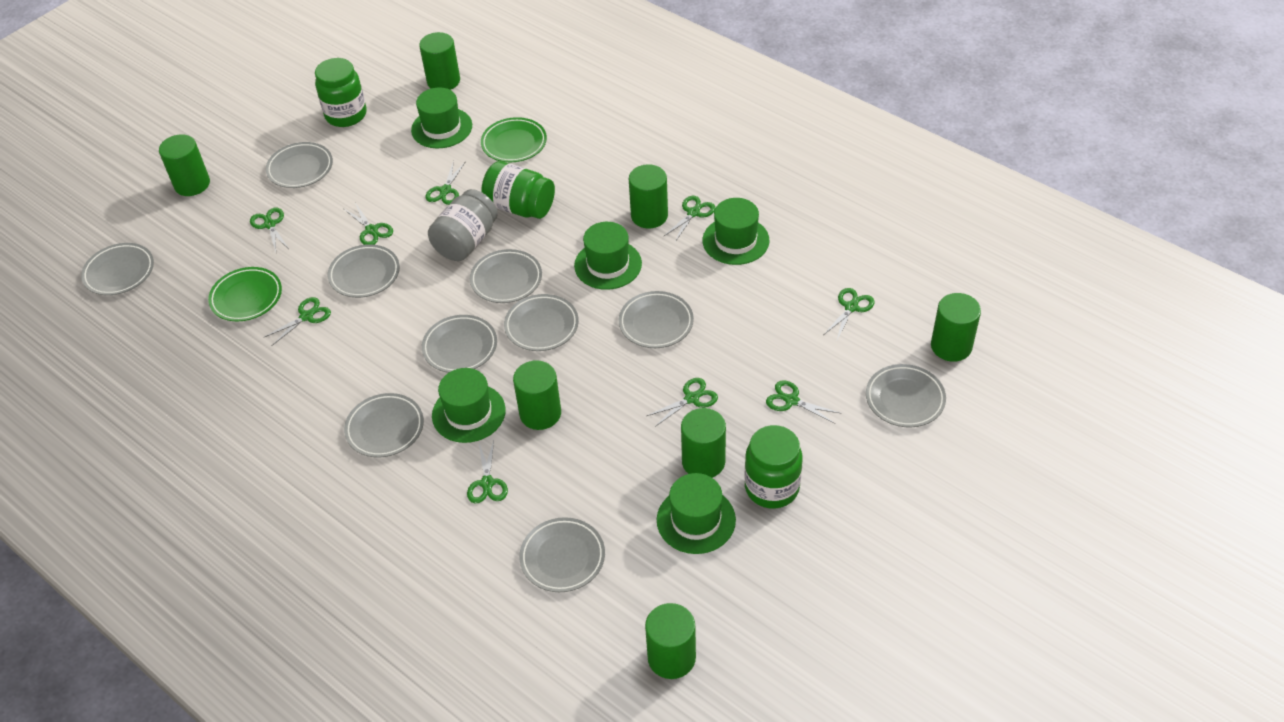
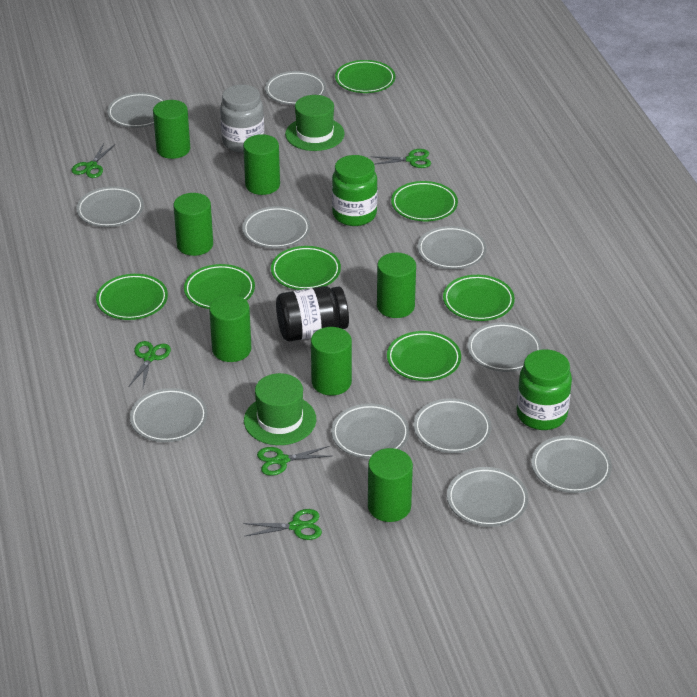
black jar: none = 0 -> [276,286,349,341] = 1
green hat: [411,87,472,148] [432,368,506,443] [574,222,642,290] [657,473,736,554] [702,198,770,265] = 5 -> [244,373,316,445] [285,95,345,151] = 2
green jar: [315,58,366,127] [481,161,555,219] [745,425,803,509] = 3 -> [332,155,378,226] [517,349,572,430] = 2
green plate: [208,267,282,321] [481,117,547,162] = 2 -> [96,274,168,320] [184,264,255,309] [271,246,341,290] [335,60,395,93] [387,331,461,381] [391,181,458,221] [443,275,515,321] = 7
green scissors: [250,208,289,252] [263,297,331,346] [344,203,393,245] [425,160,466,205] [467,440,508,503] [647,378,718,427] [663,196,715,242] [766,380,842,424] [824,288,875,340] = 9 -> [71,143,114,178] [129,341,171,388] [243,509,322,540] [257,446,331,476] [370,149,431,168] = 5
grey plate: [81,243,154,295] [266,142,333,188] [328,244,400,298] [344,393,424,457] [422,315,497,373] [470,249,542,303] [504,294,579,351] [519,517,605,592] [619,291,694,348] [866,364,946,427] = 10 -> [76,186,144,227] [107,92,165,128] [130,388,207,442] [242,206,310,248] [265,71,326,105] [331,404,409,459] [413,398,491,453] [417,226,487,269] [447,467,528,527] [467,322,542,372] [531,435,612,493] = 11

